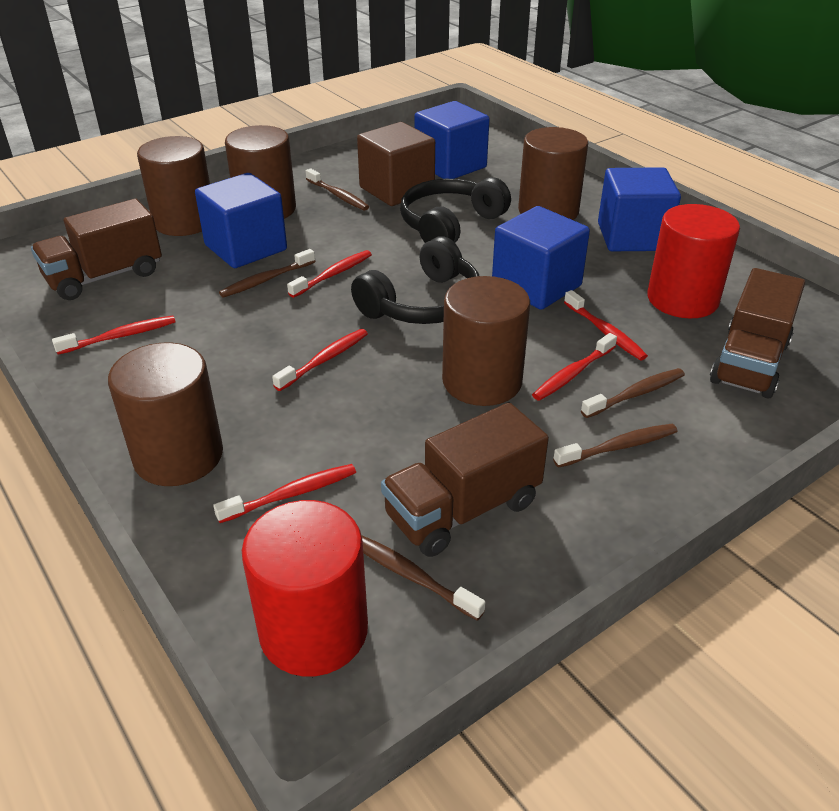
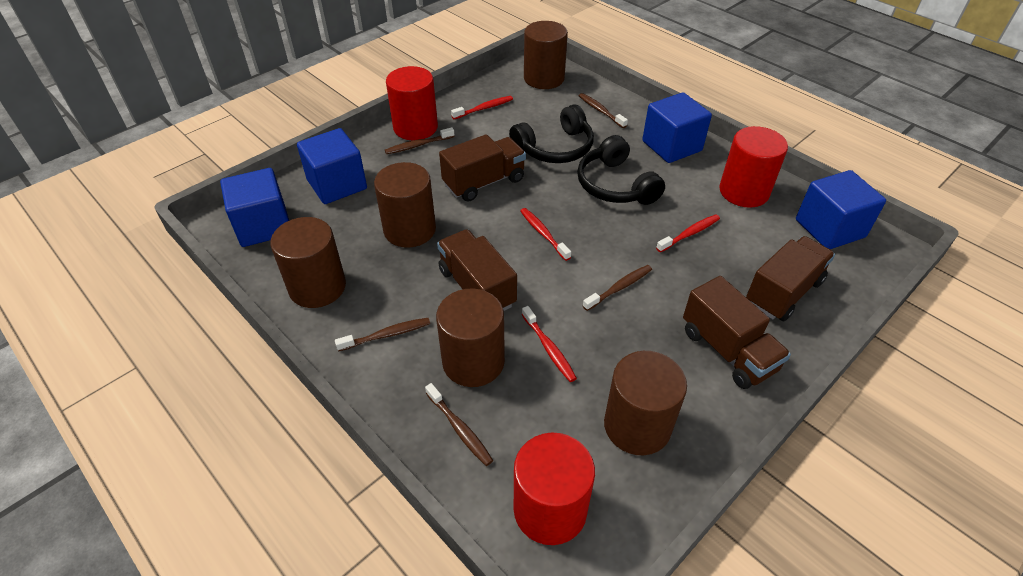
brown cube: [357,122,435,206] = 1 -> none = 0
brown truck: [31,199,162,300] [381,403,549,557] [710,268,805,398] = 3 -> [437,229,517,311] [439,134,526,202] [683,276,791,389] [746,236,835,321] = 4
red cylinder: [242,500,368,676] [647,204,740,318] = 2 -> [386,66,438,140] [514,432,595,545] [719,126,788,208] = 3
red toothbrush: [52,315,176,355] [213,464,356,523] [272,329,368,391] [287,250,372,298] [532,333,617,401] [564,290,648,360] = 6 -> [451,96,513,119] [520,208,571,261] [522,306,577,382] [656,214,720,252] = 4

